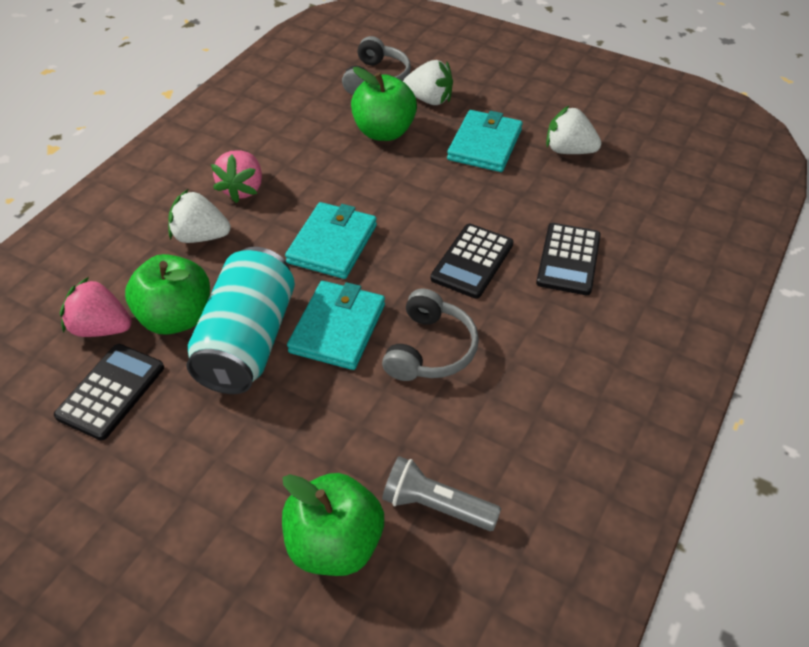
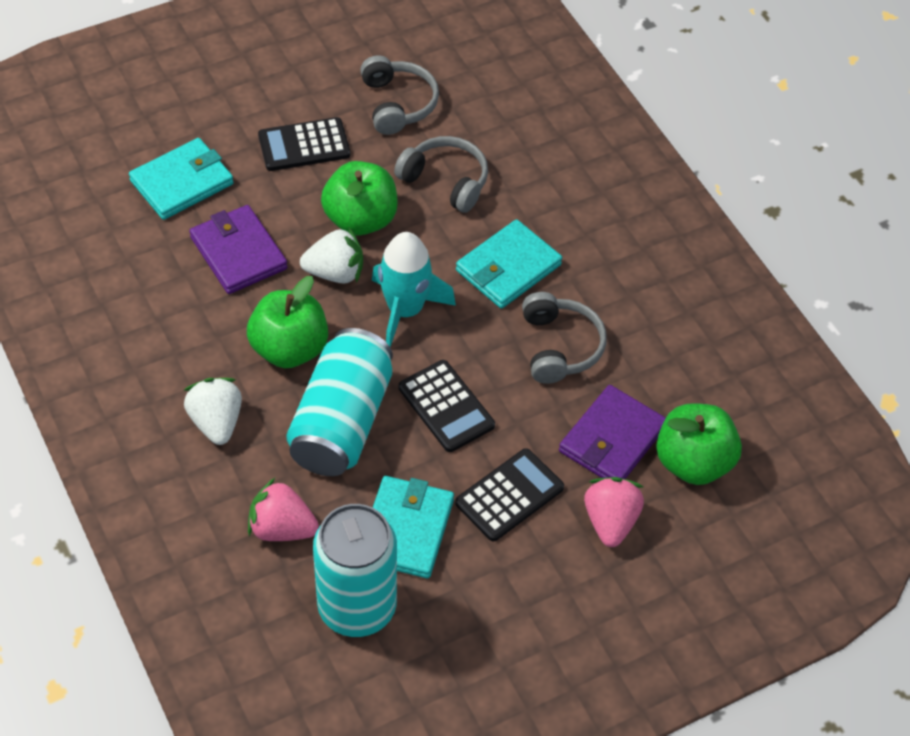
grey flashlight: [382,456,501,531] = 1 -> none = 0
grey headphones: [342,36,411,95] [382,288,479,381] = 2 -> [360,55,439,135] [394,136,488,213] [522,292,607,384] = 3
purple wallet: none = 0 -> [189,205,288,294] [559,385,666,479] = 2
turquoise can: [187,247,295,394] = 1 -> [286,328,393,476] [313,504,397,637] = 2
turquoise rocket: none = 0 -> [372,232,456,347] = 1
white strawberry: [168,189,231,243] [403,60,453,105] [546,105,601,154] = 3 -> [184,378,242,445] [300,226,363,284] = 2

